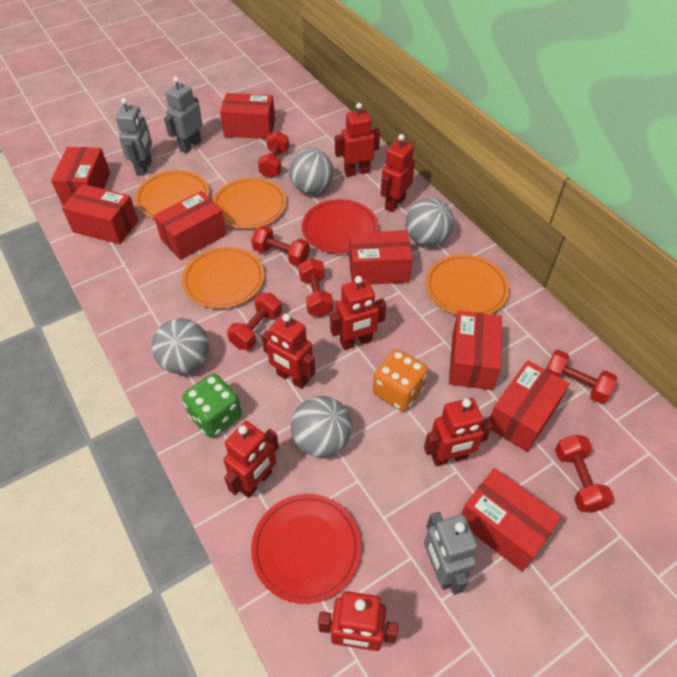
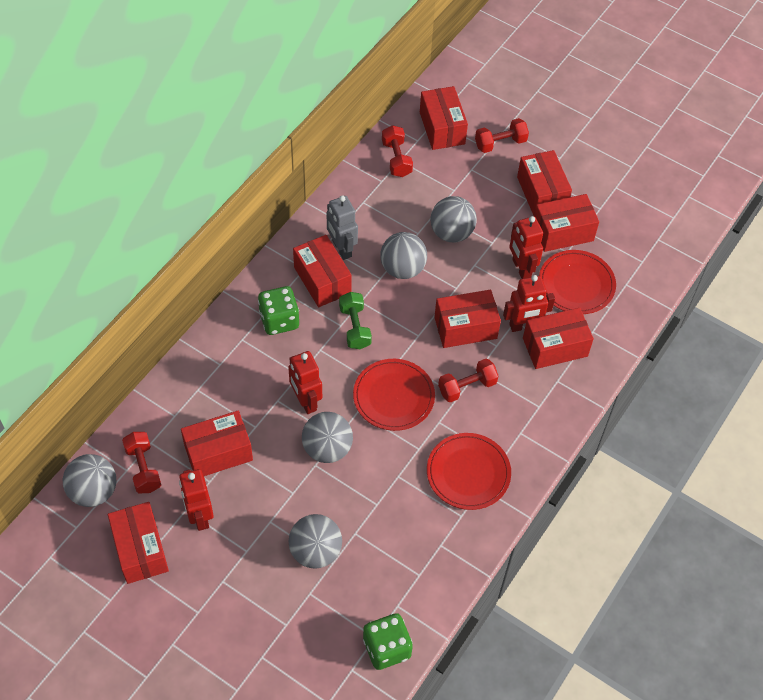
green dice: [182,373,242,438] = 1 -> [258,286,299,335] [363,613,413,670] = 2
green dumbbell: none = 0 -> [339,292,372,349] = 1
grey ball: [152,318,209,374] [289,148,334,194] [291,396,352,457] [405,198,454,246] = 4 -> [63,454,116,507] [289,514,342,569] [302,412,353,463] [380,232,427,279] [430,196,477,243] = 5
grey robot: [116,98,152,176] [164,77,203,153] [424,512,478,595] = 3 -> [327,195,358,260] = 1
orange dice: [373,349,428,411] = 1 -> none = 0
orange plate: [135,170,209,218] [182,247,264,309] [212,178,286,229] [426,254,509,315] = 4 -> none = 0
red dumbbell: [227,293,282,350] [251,226,310,266] [258,131,289,178] [299,258,333,317] [546,350,617,404] [555,435,614,513] = 6 -> [122,432,161,493] [382,125,413,177] [438,359,499,403] [475,118,529,153] = 4
red plate: [251,494,361,604] [302,199,378,254] = 2 -> [353,359,435,431] [427,433,511,510] [539,250,616,314] = 3
red robot: [223,421,279,498] [262,314,315,389] [318,591,398,651] [330,276,386,350] [335,103,380,177] [381,134,415,212] [424,398,492,466] = 7 -> [179,469,214,531] [288,351,322,414] [503,275,555,332] [509,216,543,279] = 4

